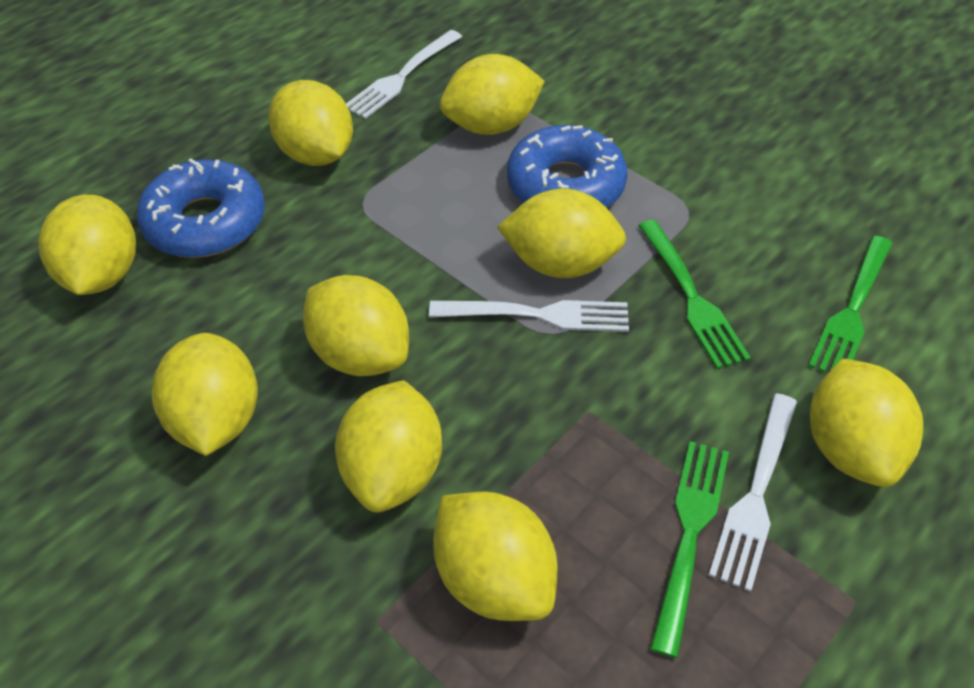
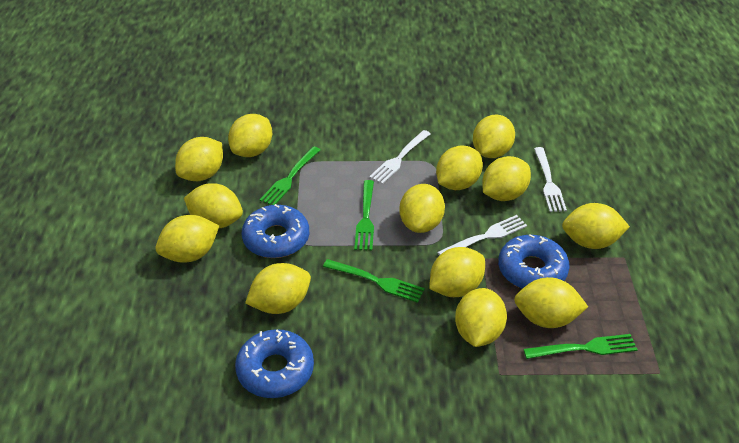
blue donut: [136,159,265,258] [507,125,628,208] = 2 -> [235,329,314,398] [242,204,309,258] [498,234,570,289] = 3
green fork: [638,220,751,369] [650,441,729,658] [809,236,892,372] = 3 -> [260,146,320,205] [323,259,425,303] [354,180,374,251] [523,334,638,359] = 4
yellow lemon: [38,195,136,295] [152,333,258,456] [268,80,353,166] [303,275,409,376] [335,380,442,512] [433,492,557,621] [440,54,545,135] [497,189,626,278] [810,359,923,487] = 9 -> [155,215,220,263] [175,137,223,181] [184,183,243,228] [228,114,272,157] [245,263,311,314] [399,184,445,233] [429,247,485,297] [436,146,483,190] [455,288,507,347] [473,115,515,158] [482,156,531,201] [514,277,588,328] [562,203,630,249] = 13

